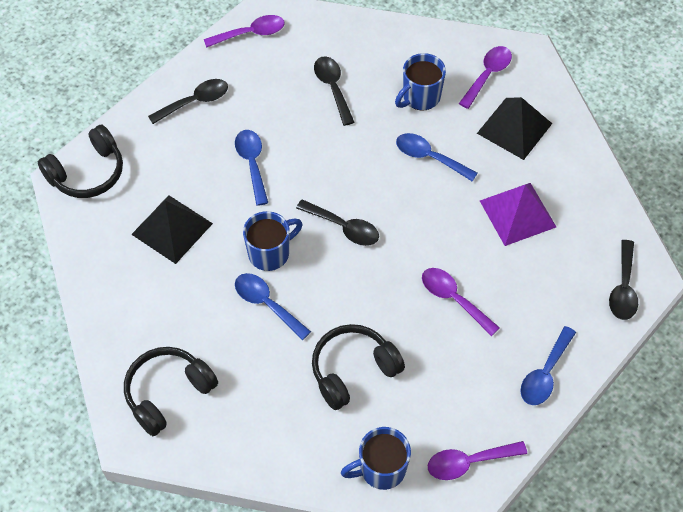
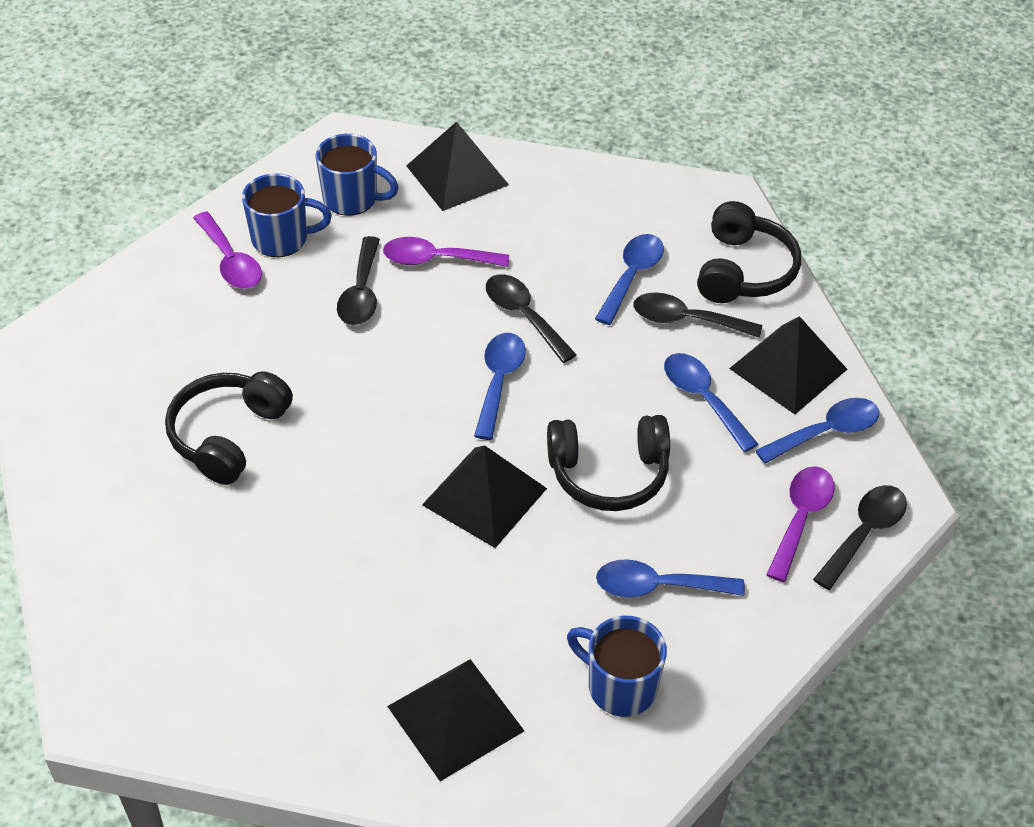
black pyramid: [131,195,213,264] [477,97,552,160] = 2 -> [387,659,524,781] [406,121,509,211] [422,445,547,548] [729,316,847,414] = 4
blue spoon: [235,130,268,206] [235,273,311,340] [396,133,478,181] [521,326,576,405] = 4 -> [474,333,526,440] [595,234,664,325] [596,559,745,597] [664,353,758,452] [755,398,879,464] = 5
purple pyramid: [480,183,556,246] = 1 -> none = 0
purple spoon: [204,15,285,48] [422,268,500,336] [428,441,527,480] [459,46,512,109] = 4 -> [193,212,262,289] [383,237,509,267] [766,466,835,582] = 3

